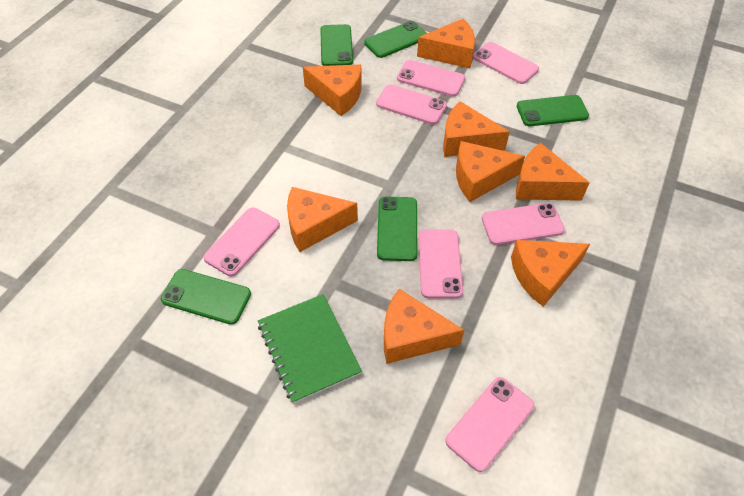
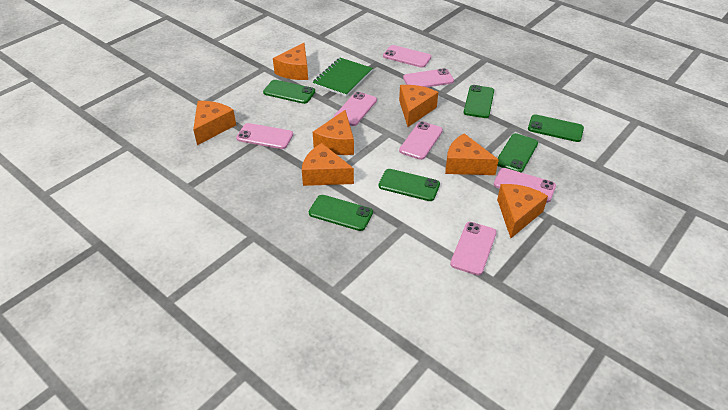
green phone: [161,269,251,325] [320,24,353,66] [364,21,427,58] [377,196,417,261] [517,95,589,126] = 5 -> [263,80,315,104] [309,195,373,231] [379,169,440,201] [464,85,494,118] [497,133,538,173] [528,114,584,142] = 6
orange cheese: [287,187,358,252] [303,65,362,116] [384,289,464,364] [417,19,475,68] [443,101,510,157] [456,141,525,202] [511,240,590,307] [516,143,590,201] = 8 -> [193,101,236,145] [273,43,308,80] [302,143,354,186] [313,110,354,155] [399,85,438,127] [445,133,499,175] [497,184,548,238] = 7

